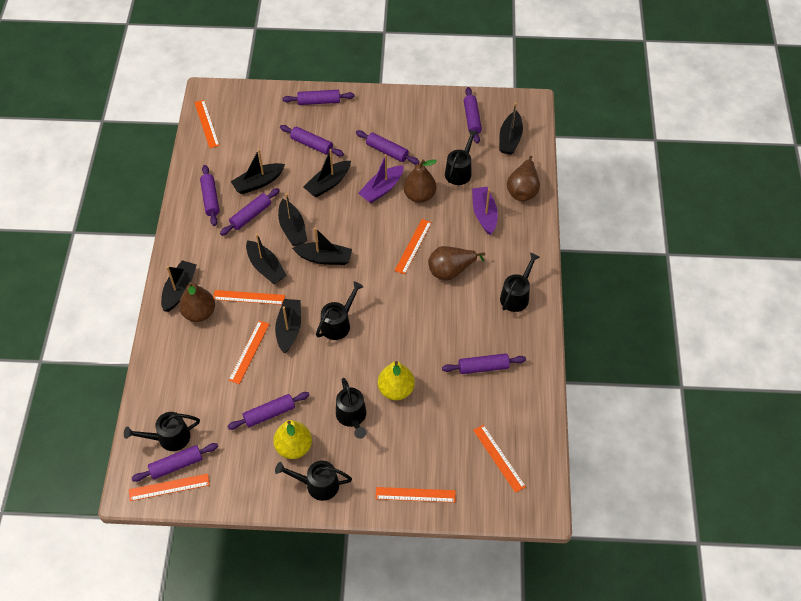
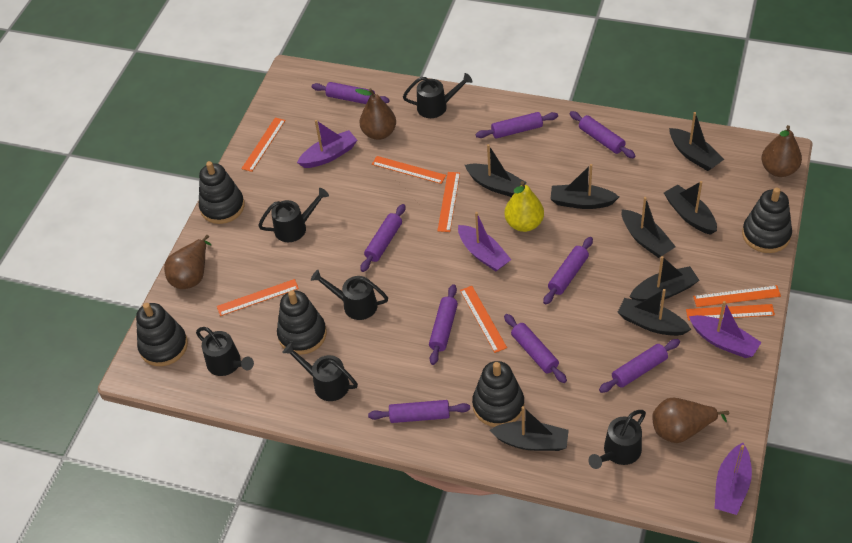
black stacking toy: none = 0 -> [136,303,188,366] [199,161,245,224] [277,290,327,355] [472,361,524,427] [742,187,792,253] = 5
purple boat: [358,154,404,203] [472,187,498,235] = 2 -> [297,120,357,168] [458,212,511,271] [689,301,762,358] [714,443,752,515] = 4
yellow pear: [273,420,312,459] [378,361,415,400] = 2 -> [504,181,544,232] = 1

